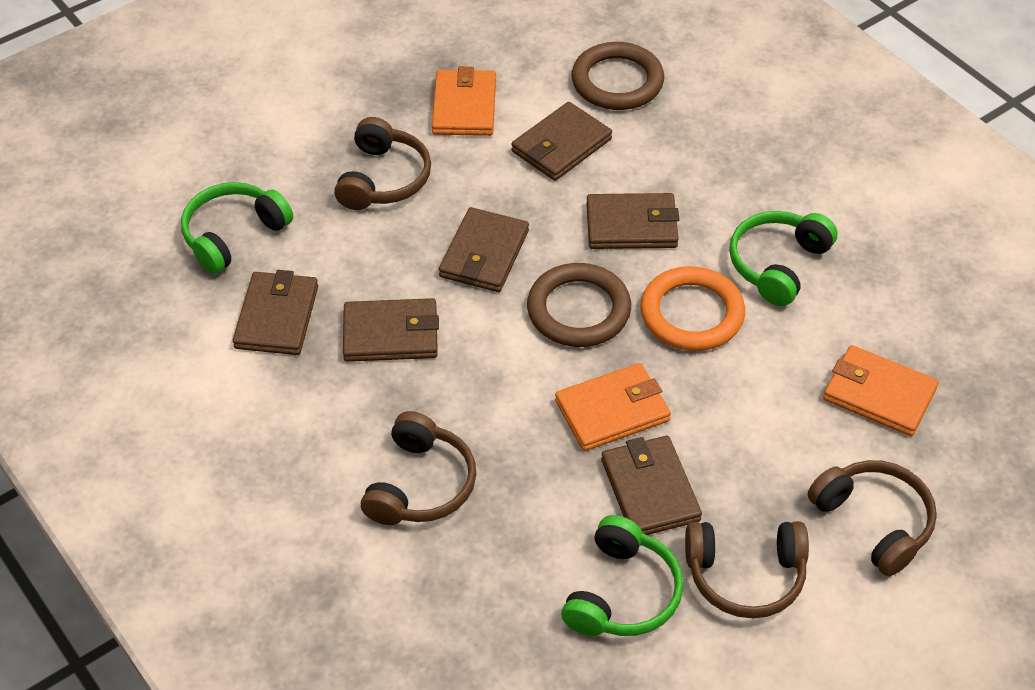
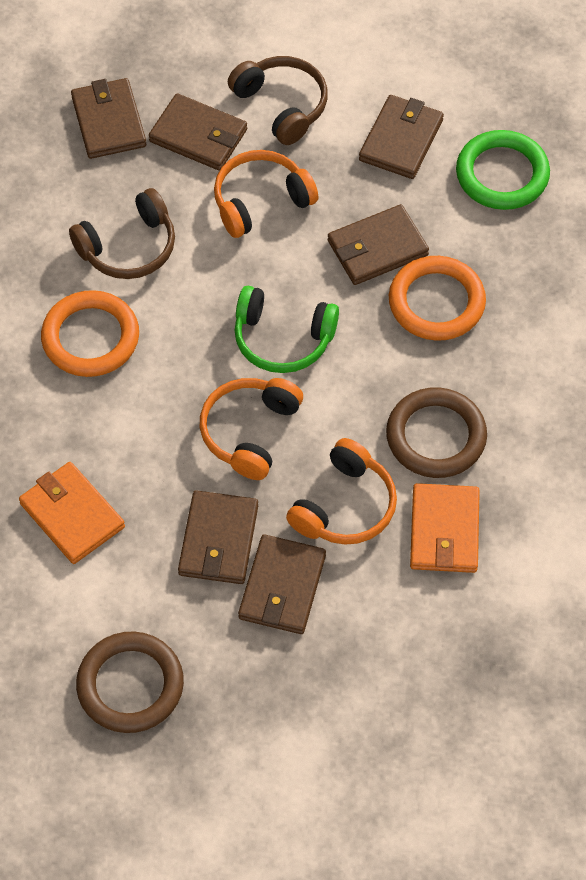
brown headphones: [334,117,431,210] [361,411,476,525] [685,521,809,618] [808,460,937,576] = 4 -> [69,188,175,279] [228,56,328,145] = 2
green headphones: [181,182,293,274] [561,515,683,636] [729,211,837,306] = 3 -> [234,286,339,373] = 1
green ring: none = 0 -> [456,130,550,210] = 1
orange headphones: none = 0 -> [200,378,303,480] [214,150,318,238] [286,438,397,545] = 3
orange ring: [640,266,745,351] = 1 -> [41,290,139,377] [389,256,486,341] = 2
orange wallet: [432,66,496,136] [555,363,671,451] [823,345,939,436] = 3 -> [19,462,125,564] [410,483,480,573] = 2

